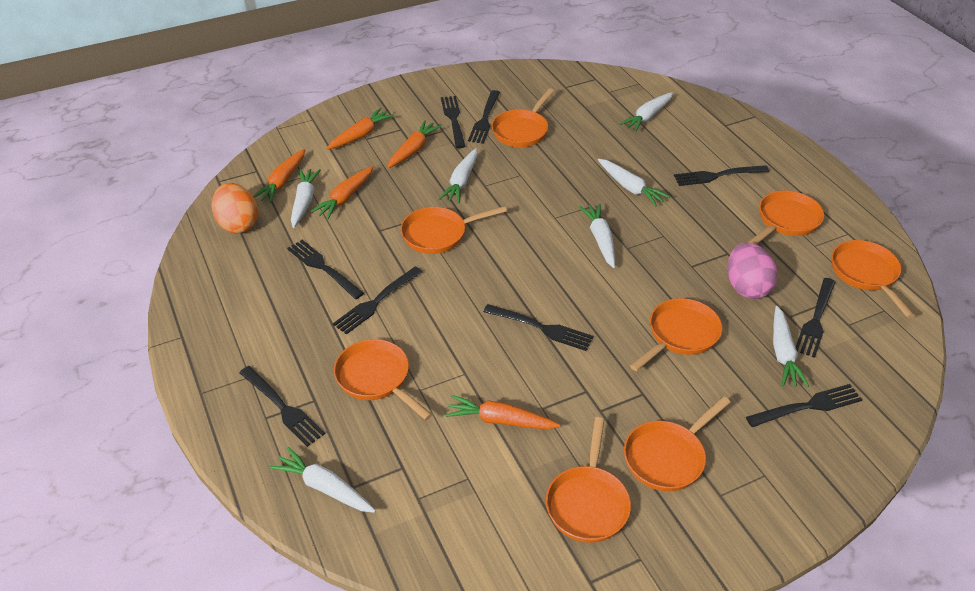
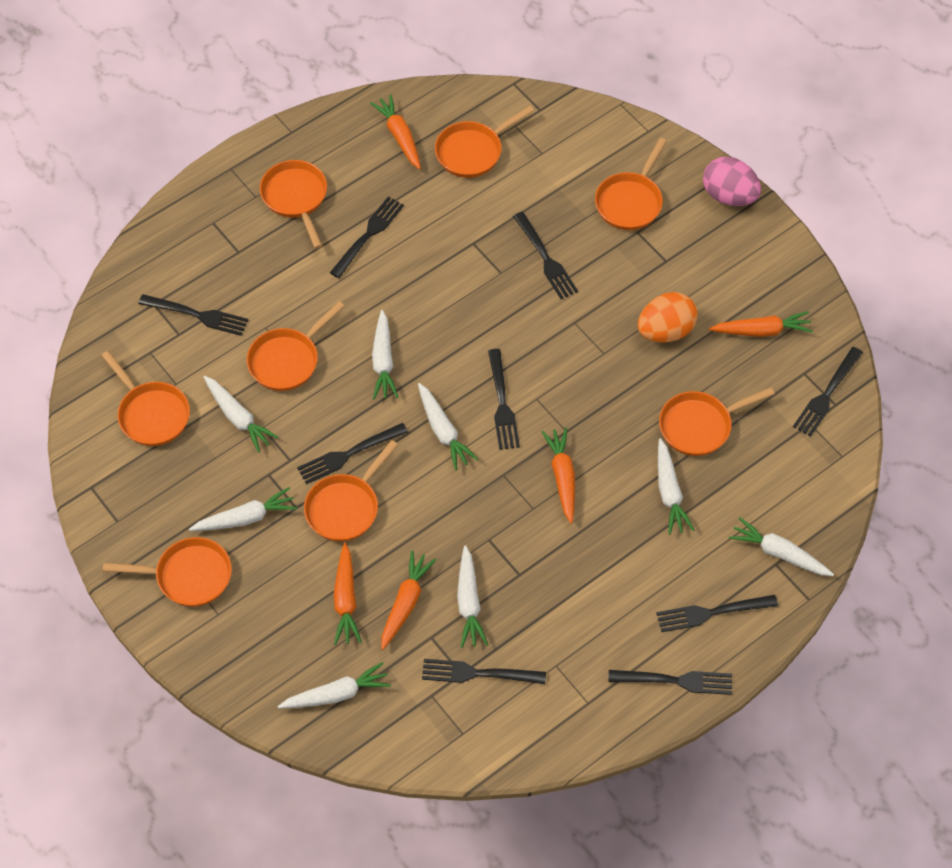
white carrot: [270,447,376,513] [291,169,321,228] [439,148,478,204] [579,203,615,268] [598,159,670,207] [619,92,673,132] [773,306,809,387] = 7 -> [189,487,297,531] [204,376,279,453] [278,662,391,708] [372,310,398,399] [418,383,478,470] [457,545,488,648] [658,438,694,535] [729,517,834,576] = 8

